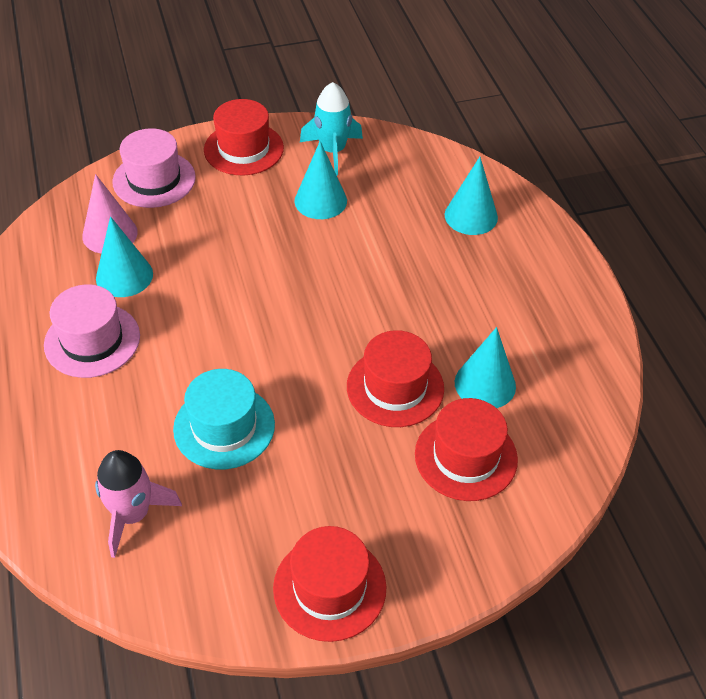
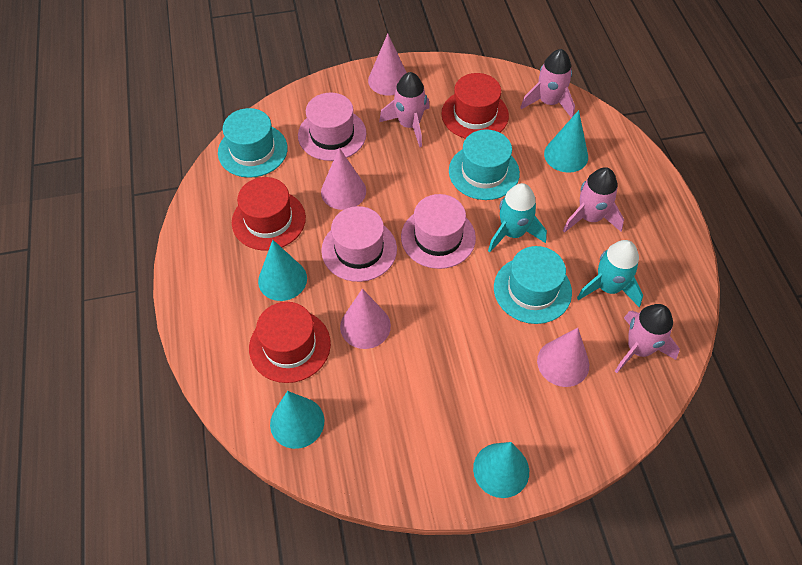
pink cone: [82,174,138,254] = 1 -> [321,148,366,210] [340,289,391,349] [368,34,407,95] [537,328,589,387] = 4
pink hat: [44,284,140,378] [112,128,196,208] = 2 -> [298,93,367,161] [321,206,397,282] [401,194,476,269] = 3
pink rocket: [95,450,182,558] = 1 -> [379,72,430,147] [520,49,575,118] [563,167,624,233] [615,304,680,373] = 4
red hat: [204,99,284,175] [273,526,386,642] [347,330,444,427] [415,398,518,501] = 4 -> [232,177,306,251] [249,302,331,383] [441,73,509,139] = 3
turquoise hat: [173,369,275,469] = 1 -> [218,108,288,178] [449,129,520,200] [494,246,572,324] = 3
turquoise rocket: [300,82,363,175] = 1 -> [488,183,547,252] [577,240,643,307] = 2

